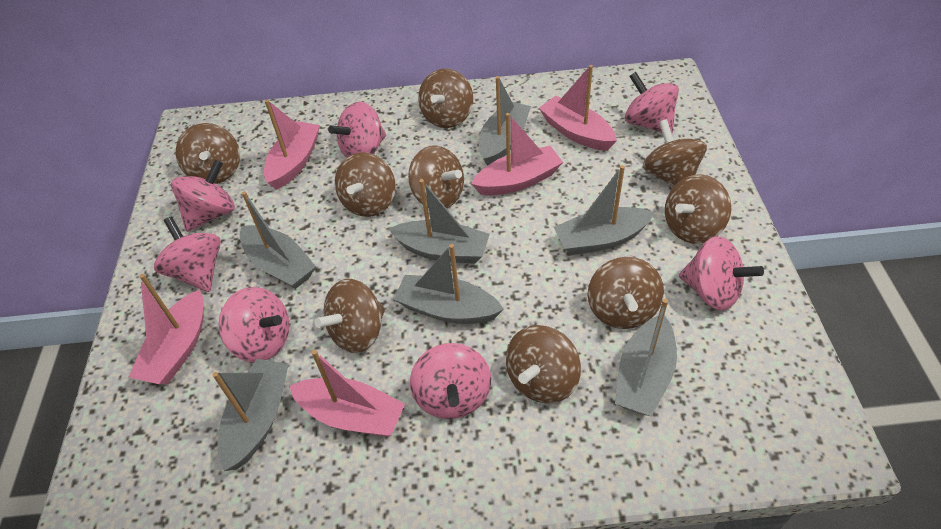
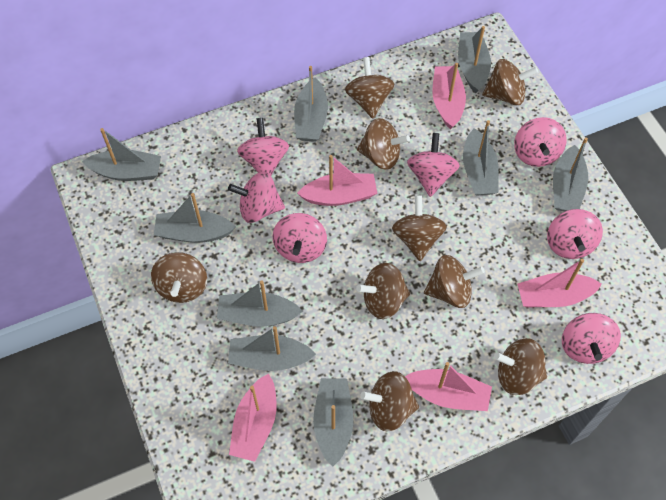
grey boat: [212,359,289,471] [240,191,316,289] [389,179,490,264] [394,244,504,324] [479,76,531,166] [554,165,655,255] [615,299,677,416] = 7 -> [82,128,161,181] [154,193,236,243] [217,280,303,327] [228,326,316,371] [294,66,328,142] [313,378,353,467] [458,26,491,93] [463,120,499,196] [553,138,588,212] = 9

